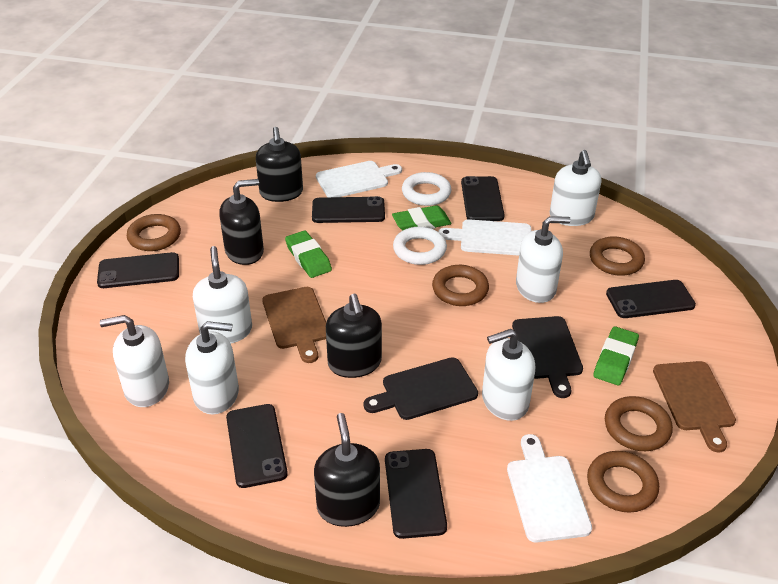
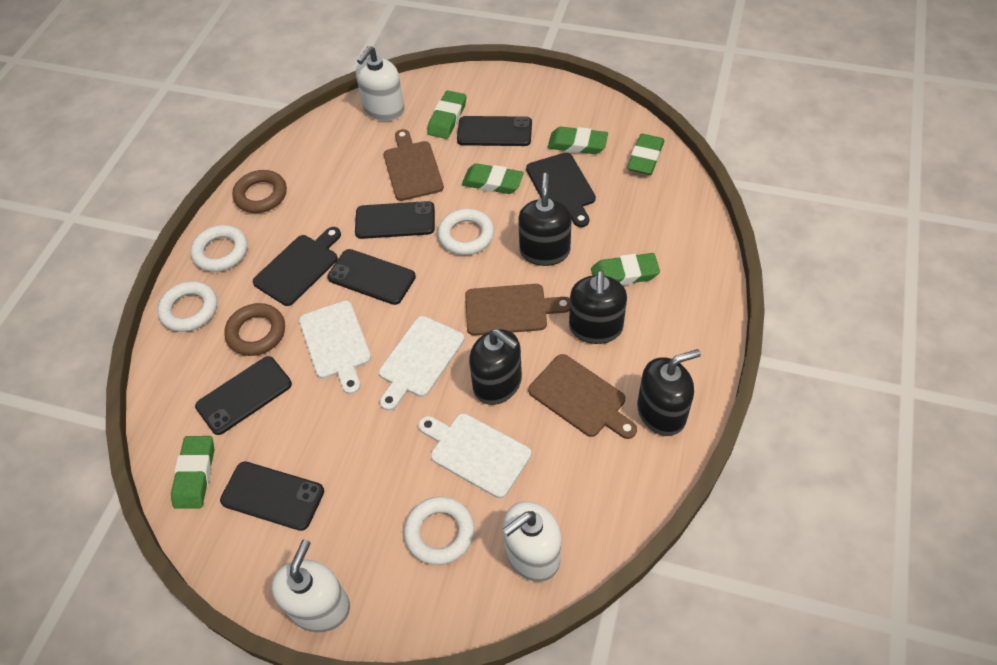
black phone: [97,252,179,288] [226,404,288,488] [312,196,385,223] [385,449,447,539] [461,176,505,221] [606,280,696,318] = 6 -> [195,356,292,435] [220,461,324,531] [327,249,416,305] [355,201,435,239] [457,116,532,146] = 5
brown cutting board: [262,287,326,363] [653,361,736,453] = 2 -> [384,129,444,201] [465,284,570,336] [528,354,637,439] = 3
brown ring: [127,214,181,251] [432,265,489,306] [587,451,659,513] [590,236,645,276] [605,396,673,451] = 5 -> [224,303,285,356] [232,170,287,213] = 2
green eraser: [285,231,332,278] [392,205,451,231] [593,326,639,385] = 3 -> [171,436,214,509] [427,90,467,139] [462,163,524,194] [548,127,608,154] [591,253,660,285] [627,134,664,175] = 6
white ring: [393,226,447,265] [402,172,451,206] = 2 -> [157,281,217,332] [191,225,248,272] [404,496,475,565] [438,209,494,255] = 4
white soap dispenser: [100,315,169,407] [185,321,239,414] [193,246,252,343] [482,329,535,421] [516,216,571,303] [550,150,601,226] = 6 -> [272,539,350,632] [356,46,405,121] [502,501,561,582] = 3

